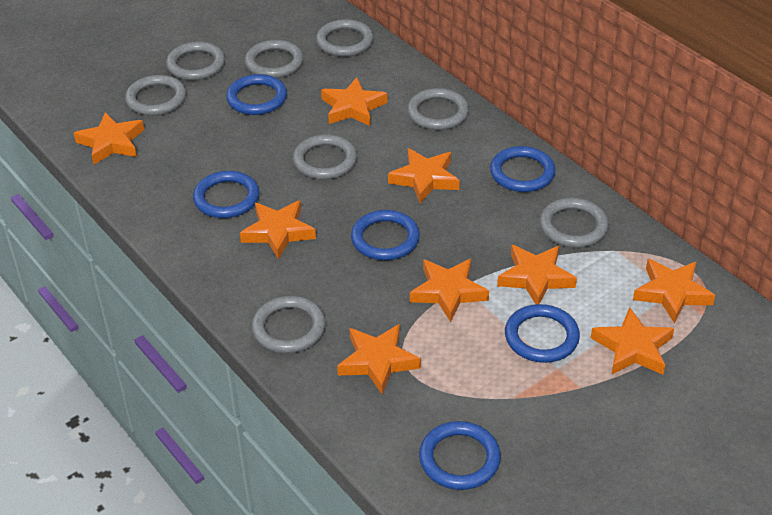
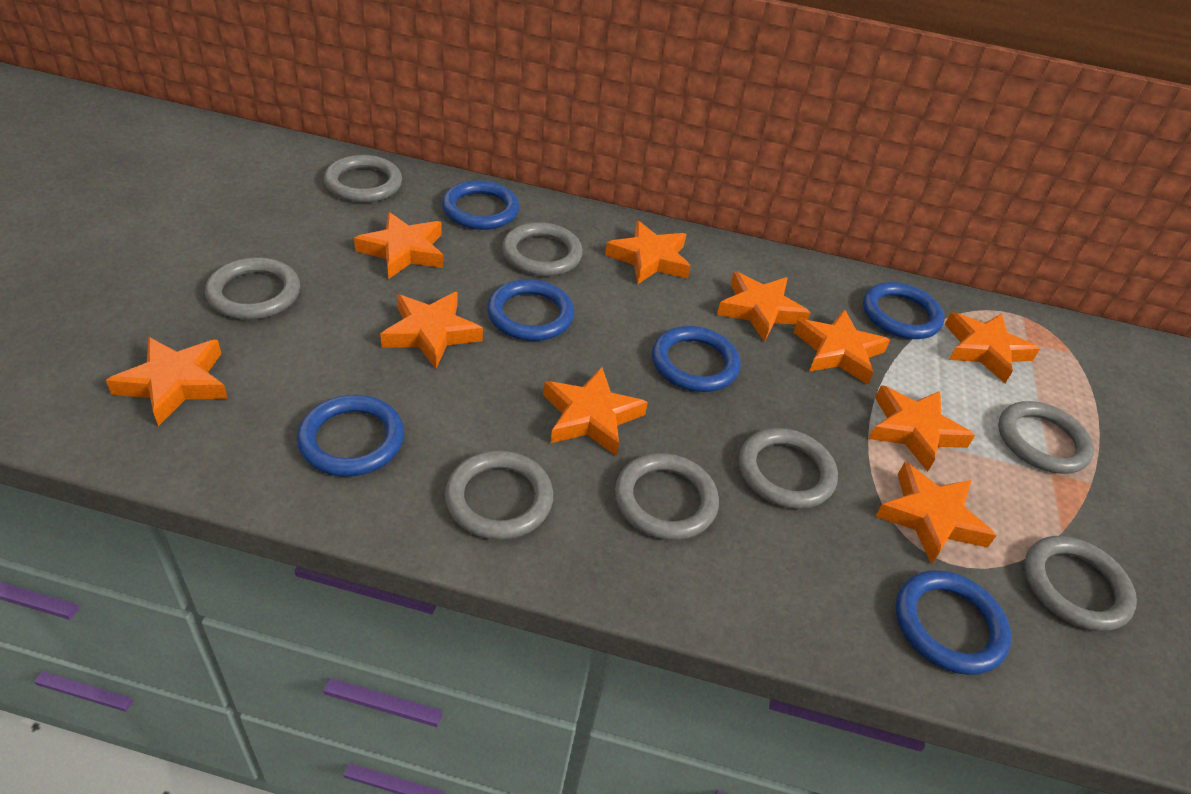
orange star: [74,112,144,165] [240,200,316,260] [321,77,387,126] [337,324,421,395] [388,148,460,203] [410,259,489,322] [497,245,577,304] [591,307,674,375] [633,259,715,324] = 9 -> [106,337,228,426] [354,212,443,279] [380,292,483,369] [543,367,648,456] [605,220,691,284] [717,271,811,342] [793,309,890,385] [869,385,975,472] [875,462,997,565] [945,312,1040,383] = 10

